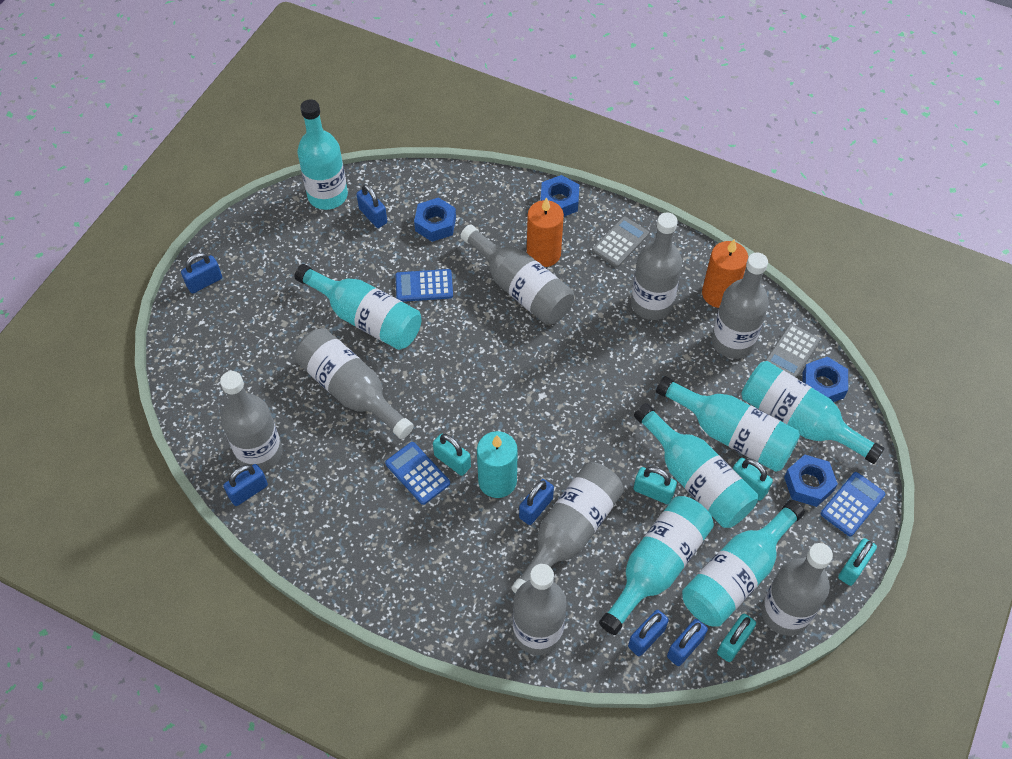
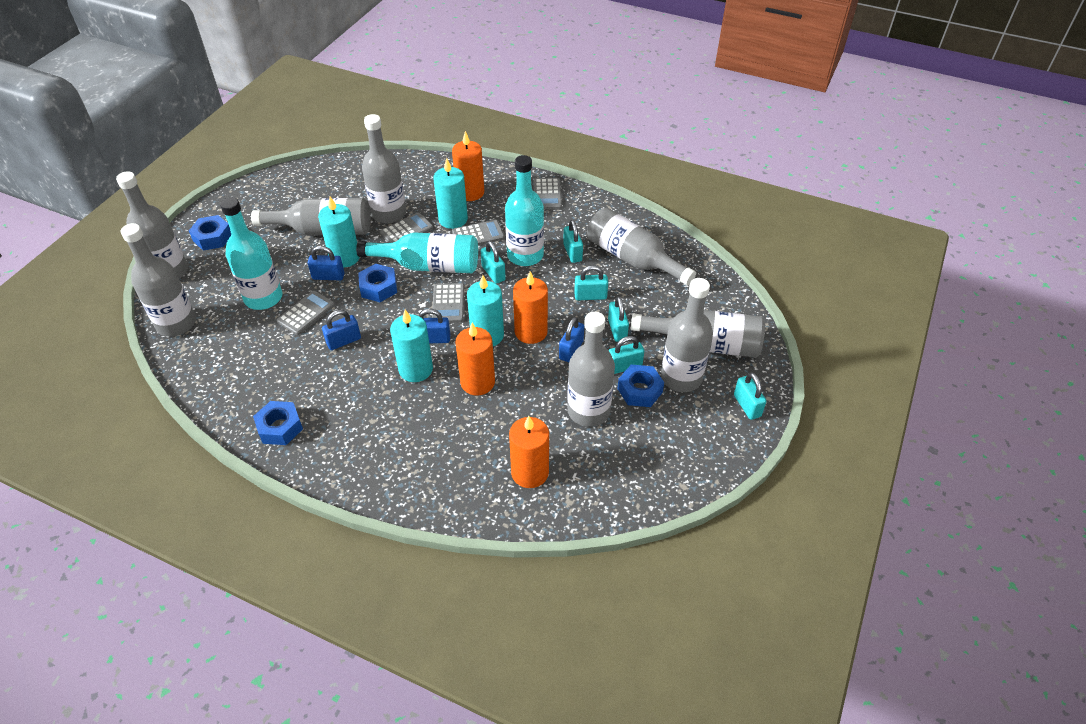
blue calculator: [385,442,450,505] [396,269,453,302] [820,472,885,536] = 3 -> none = 0
blue padlock: [181,253,222,294] [223,464,268,506] [356,184,387,228] [519,479,554,525] [628,610,669,656] [667,619,708,666] = 6 -> [308,246,344,280] [322,310,361,350] [419,309,450,343] [559,317,584,362] = 4
grey calculator: [592,217,649,267] [765,324,820,378] = 2 -> [277,291,335,335] [379,212,433,243] [432,283,464,323] [452,220,505,245] [533,178,562,209] = 5
orange candle: [527,197,564,267] [702,239,748,308] = 2 -> [452,131,484,201] [455,323,495,395] [509,416,549,488] [513,271,548,344] = 4
turquoise bottle: [294,264,422,350] [297,99,348,210] [599,496,714,635] [634,403,758,528] [656,376,800,472] [682,500,805,627] [741,361,884,464] = 7 -> [220,197,282,310] [356,232,478,273] [505,155,544,266] = 3
turquoise candle: [477,431,518,498] = 1 -> [318,197,360,268] [390,310,433,382] [433,158,468,229] [467,275,504,346] = 4
turquoise padlock: [433,434,471,476] [634,467,677,504] [717,614,756,662] [733,458,773,501] [838,538,877,586] = 5 -> [481,241,506,284] [563,220,583,263] [574,265,608,300] [608,296,629,342] [608,336,644,374] [734,372,767,420] = 6

